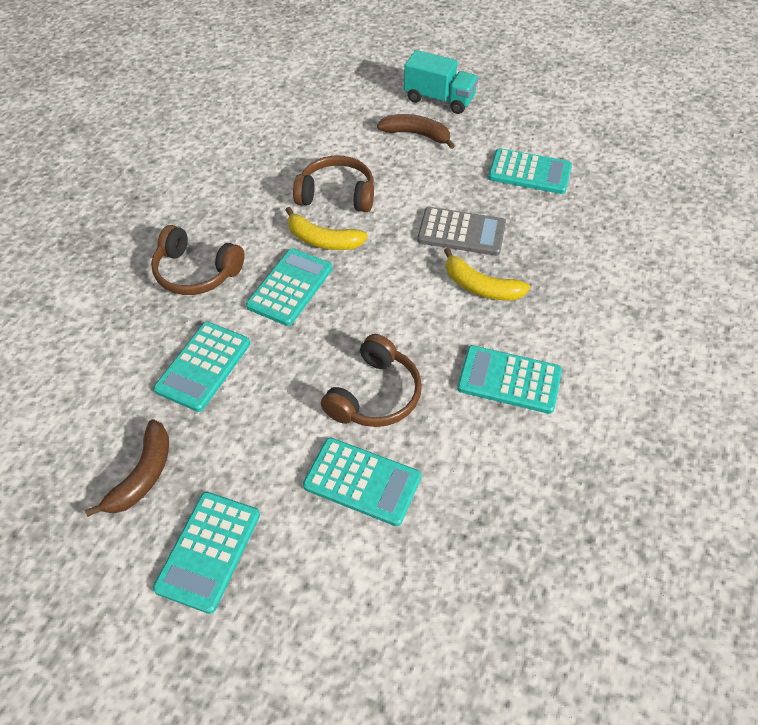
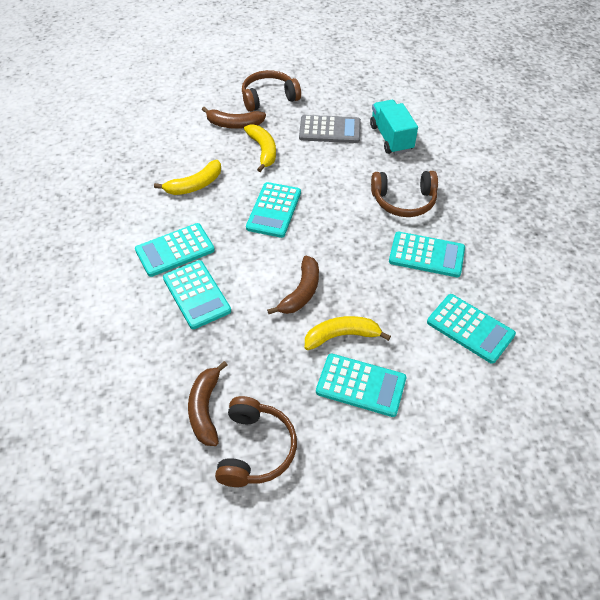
brown banana: [85,420,169,517] [377,114,455,149] = 2 -> [188,361,227,446] [202,107,266,129] [267,256,319,314] = 3
yellow banana: [286,207,368,250] [444,248,530,301] = 2 -> [154,160,221,195] [244,124,276,172] [305,316,391,350] = 3

